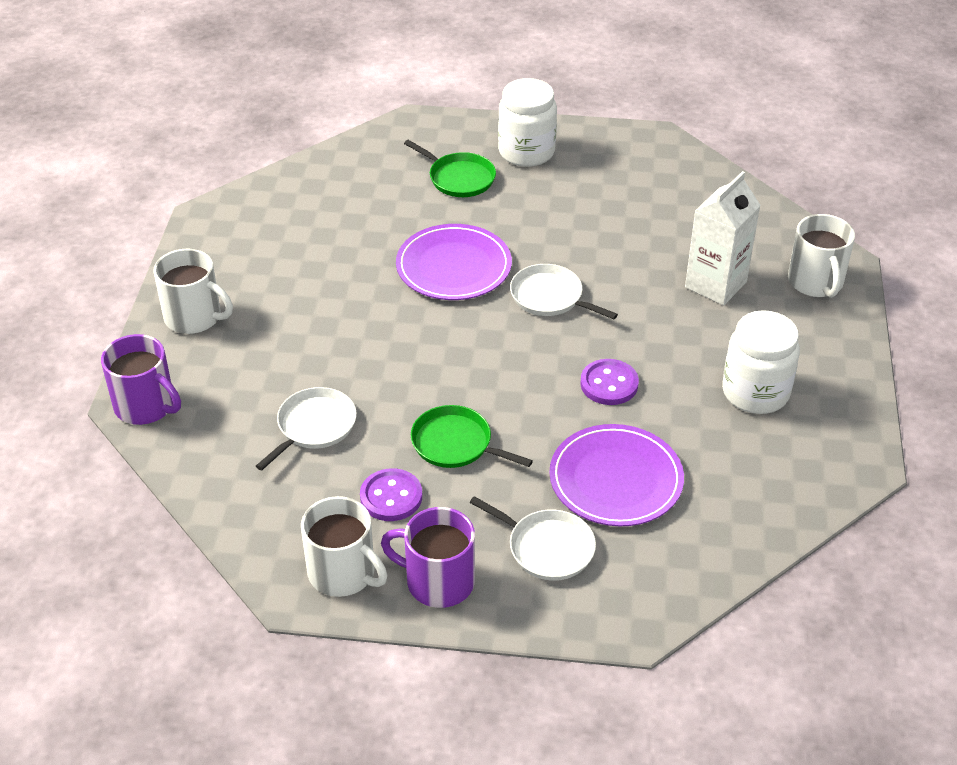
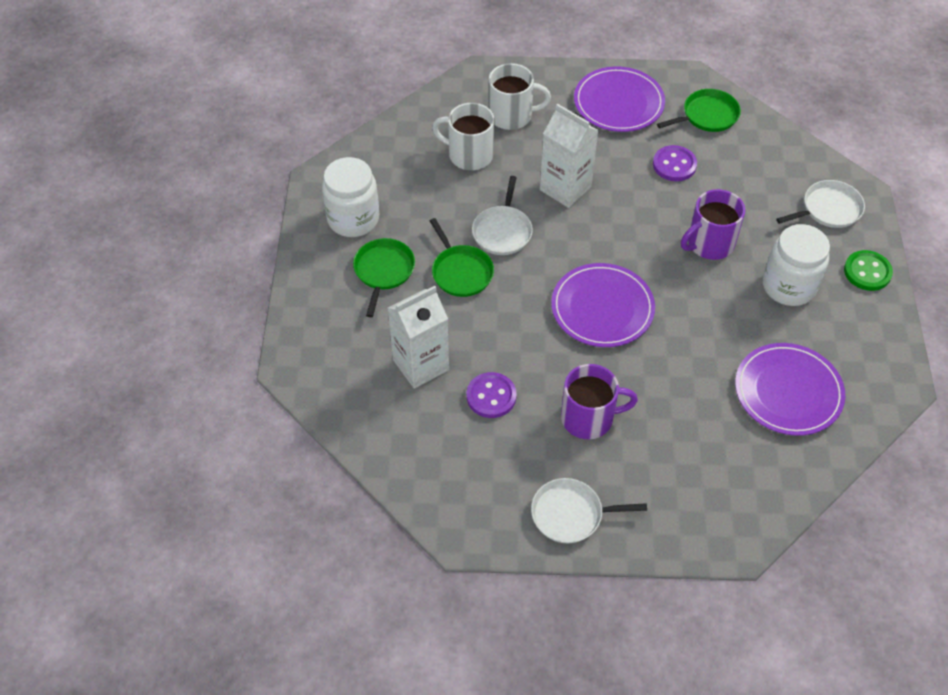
green button: none = 0 -> [844,250,893,291] = 1
green pan: [404,140,496,197] [411,405,533,468] = 2 -> [353,238,415,317] [430,218,494,297] [657,89,741,132] = 3
purple plate: [396,224,512,300] [549,424,684,527] = 2 -> [551,263,655,347] [574,66,665,132] [735,343,845,436] = 3
white carton: [685,171,761,305] = 1 -> [388,286,449,389] [540,104,599,208] = 2
white mug: [153,249,233,334] [301,496,387,597] [788,214,855,298] = 3 -> [432,103,495,170] [488,63,551,130] = 2

